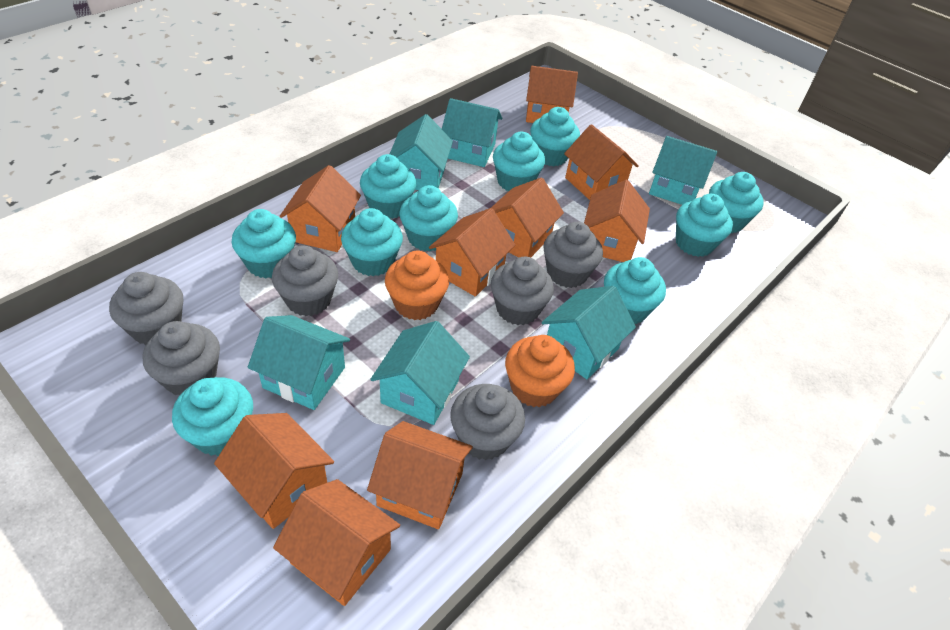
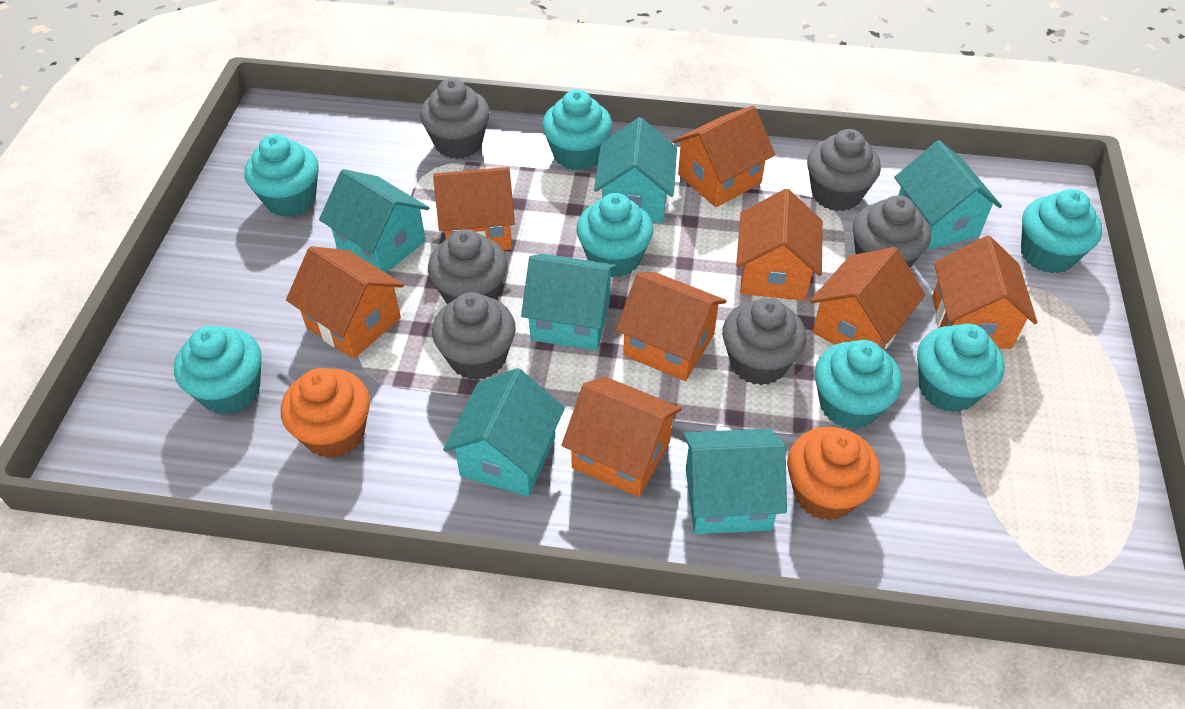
orange house: [214,413,334,529] [273,479,400,606] [280,165,361,252] [367,421,473,529] [429,208,515,297] [491,178,564,258] [526,66,578,123] [564,124,639,200] [584,180,650,262] = 9 -> [286,246,404,359] [433,167,515,250] [562,377,682,497] [616,272,726,381] [673,106,775,207] [736,189,823,301] [810,247,925,350] [932,236,1038,349] = 8
turquoise cupcake: [172,377,253,456] [231,209,296,278] [341,208,403,276] [360,154,416,219] [399,185,458,251] [493,132,545,191] [530,107,580,166] [604,257,666,324] [676,194,733,257] [709,172,764,233] = 10 -> [174,326,262,414] [244,134,319,217] [542,90,612,170] [576,193,653,278] [815,340,902,429] [917,323,1005,412] [1021,189,1103,273] = 7

